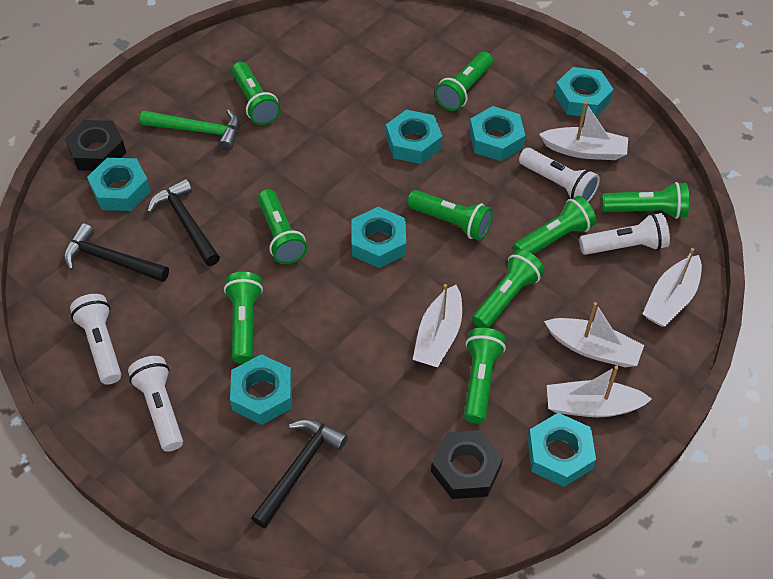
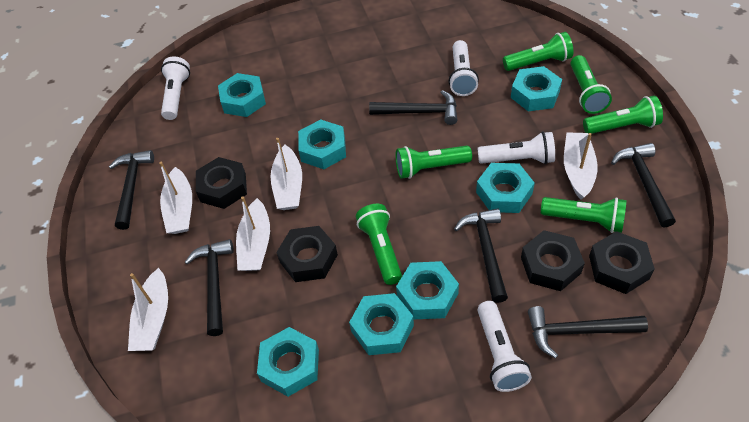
black hammer: [64,223,169,282] [147,179,220,266] [251,419,348,528] = 3 -> [109,150,154,230] [185,239,234,336] [369,90,457,125] [454,208,508,303] [528,306,648,358] [611,143,676,227] = 6
black nut: [65,120,126,171] [431,430,503,499] = 2 -> [196,157,247,209] [276,226,338,282] [521,230,585,291] [589,231,655,294] = 4
green flashlight: [224,272,263,364] [232,62,280,125] [258,189,307,264] [407,190,493,241] [435,52,493,111] [464,328,506,423] [472,249,545,328] [513,196,596,254] [602,182,689,219] = 9 -> [356,204,402,285] [396,146,472,179] [503,32,573,71] [541,197,626,233] [570,55,612,114] [583,96,663,134] = 6
green hammer: [140,109,239,151] = 1 -> none = 0

